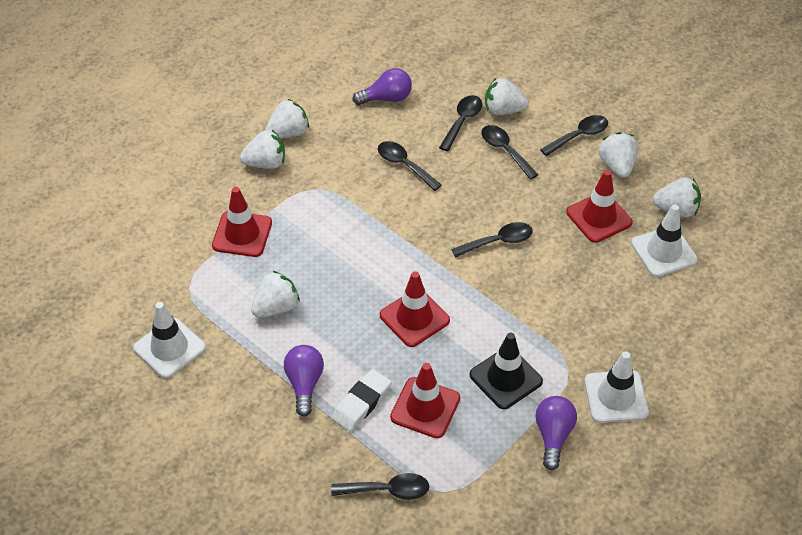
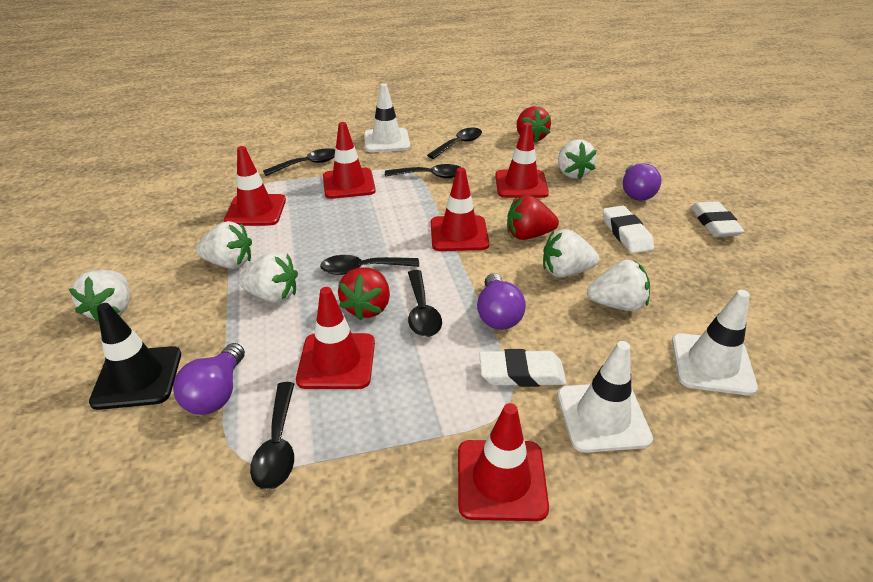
red strawberry: none = 0 -> [338,267,390,321] [507,195,559,240] [517,106,551,143] = 3
red traffic cone: [212,187,272,257] [380,271,450,347] [390,363,460,438] [566,170,633,243] = 4 -> [224,146,286,226] [296,287,375,389] [323,122,376,199] [431,167,489,251] [458,403,549,521] [495,122,549,198] = 6
white eraser: [332,369,392,432] = 1 -> [479,349,567,387] [603,206,654,253] [691,201,745,237] = 3

